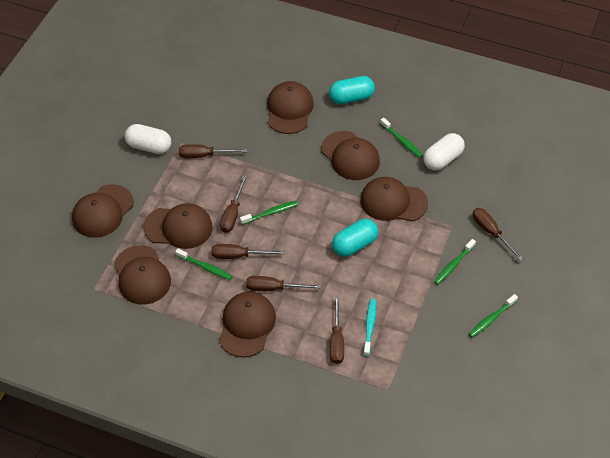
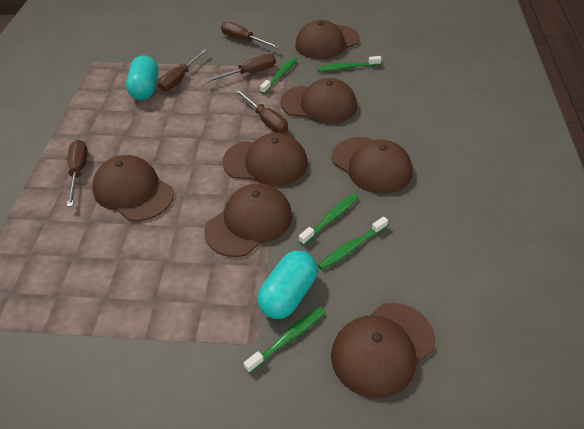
brown screwdriver: [179,144,247,158] [211,244,285,259] [220,176,248,233] [246,276,321,291] [330,296,344,364] [473,208,523,260] = 6 -> [67,140,88,207] [158,48,208,91] [205,54,276,82] [221,22,280,49] [235,89,288,133] = 5
turquoise toothbrush: [363,299,376,356] = 1 -> none = 0
white capsule: [125,124,171,154] [423,133,465,171] = 2 -> none = 0

